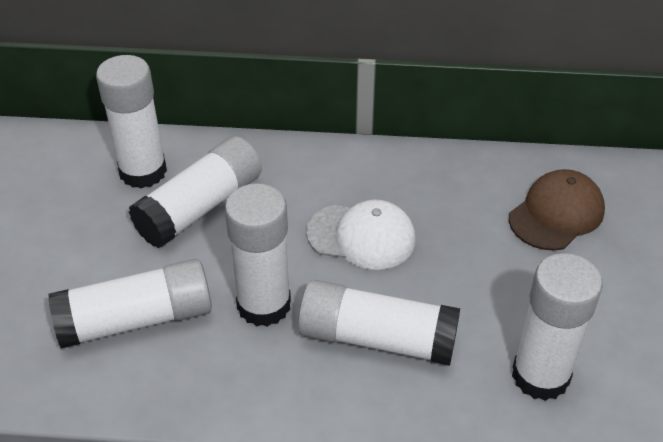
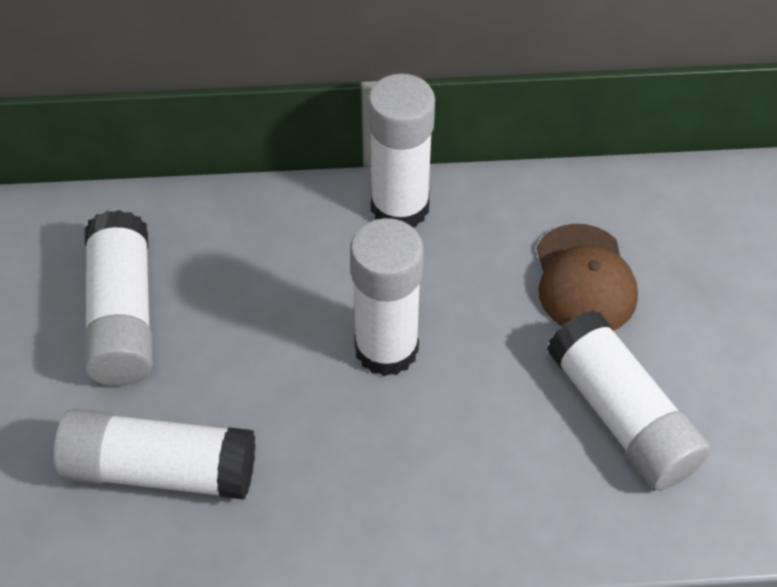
white cap: [306,200,416,270] = 1 -> none = 0
white glue stick: [48,259,212,349] [96,55,167,189] [129,136,262,248] [225,183,291,327] [298,280,460,366] [512,253,603,401] = 6 -> [53,409,255,499] [83,210,153,386] [350,218,424,376] [368,74,435,227] [547,310,710,490] = 5

